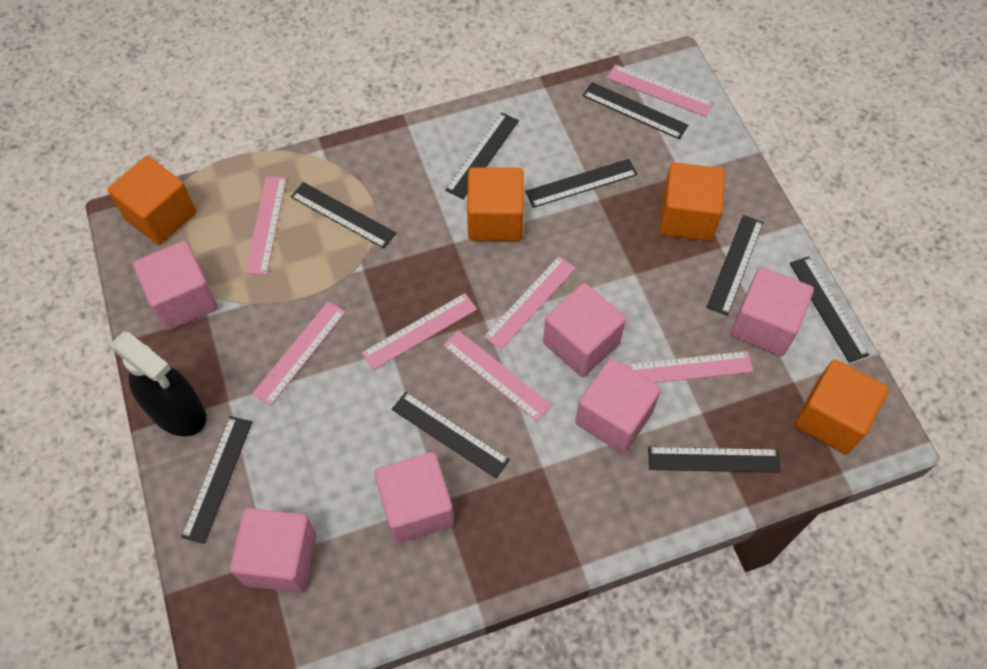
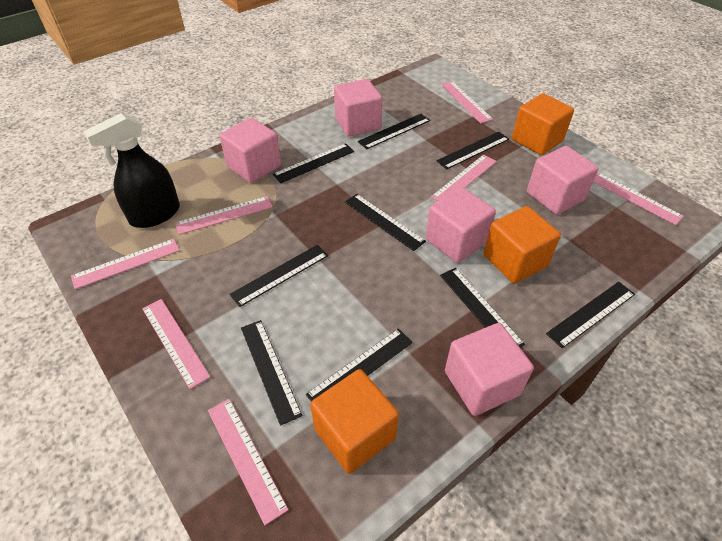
orange cube: [107,156,196,245] [467,167,524,241] [659,163,725,241] [795,359,889,454] = 4 -> [310,369,399,474] [484,206,561,284] [512,93,574,155] = 3
pink cube: [133,241,218,330] [230,508,317,593] [375,452,454,544] [543,283,626,377] [575,358,661,453] [730,267,814,357] = 6 -> [219,118,281,183] [334,79,382,137] [426,187,496,263] [445,323,534,416] [527,146,599,215] = 5

